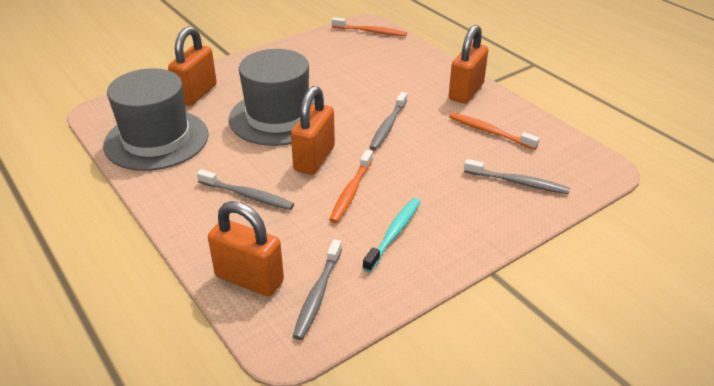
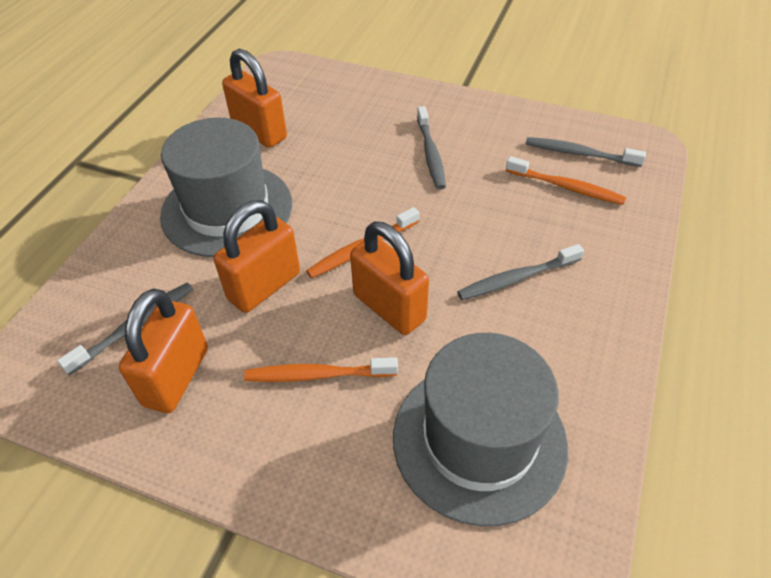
turquoise toothbrush: [363,198,421,272] = 1 -> none = 0

